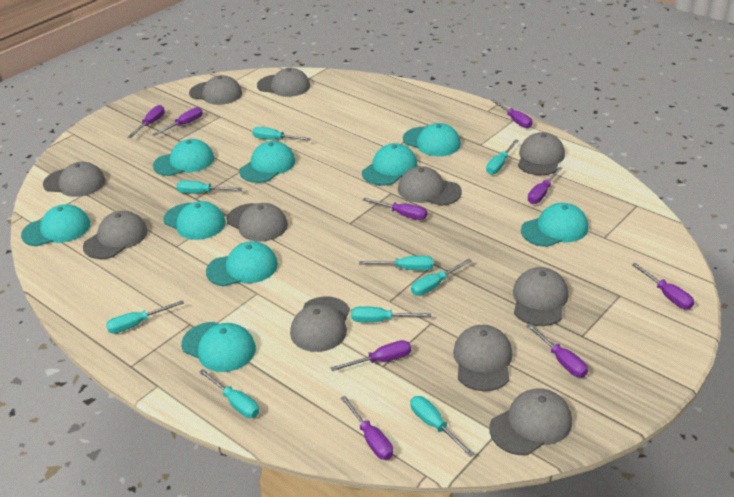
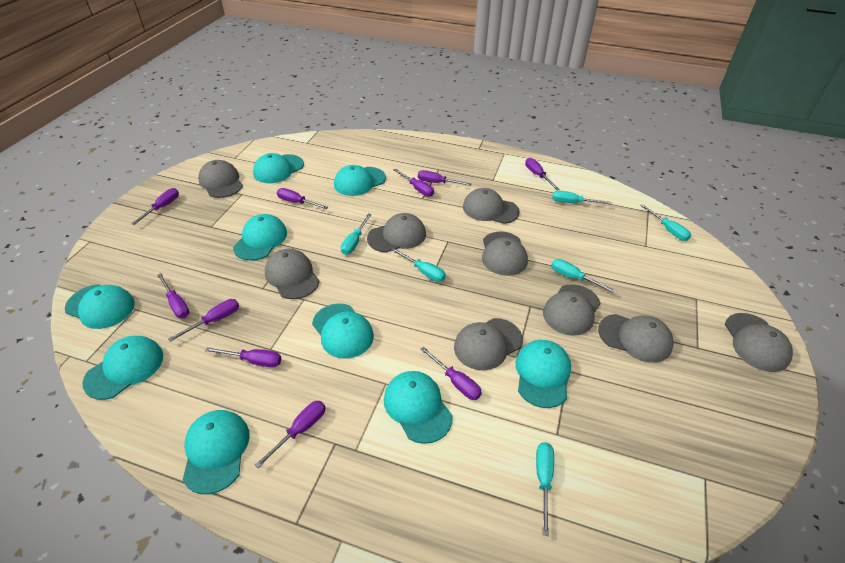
grey cap: [43,162,105,197] [83,211,148,259] [189,75,242,105] [226,203,288,242] [257,68,310,97] [290,296,350,352] [398,166,462,206] [453,325,513,391] [489,388,572,455] [513,267,569,326] [518,132,565,175] = 11 -> [198,160,243,198] [265,249,319,299] [367,213,426,253] [454,318,523,370] [463,188,520,224] [482,231,528,276] [543,284,600,336] [598,314,674,363] [725,313,793,372] = 9
purple screwdriver: [128,105,165,138] [153,107,203,136] [331,340,411,371] [341,396,393,460] [363,198,427,220] [491,99,532,128] [526,324,588,377] [528,167,562,204] [632,263,694,309] = 9 -> [131,188,179,225] [157,273,189,318] [168,299,239,342] [205,347,281,367] [255,401,325,468] [277,188,328,209] [393,168,434,197] [418,170,472,186] [420,347,482,400] [525,158,560,190] = 10
turquoise screwdriver: [106,300,184,334] [177,181,242,193] [199,369,259,418] [253,127,311,141] [351,306,431,322] [359,256,434,270] [410,396,474,457] [411,259,472,296] [486,139,519,175] = 9 -> [341,213,372,255] [391,248,446,282] [536,442,554,536] [551,259,616,293] [552,191,612,205] [640,204,691,241] = 6

